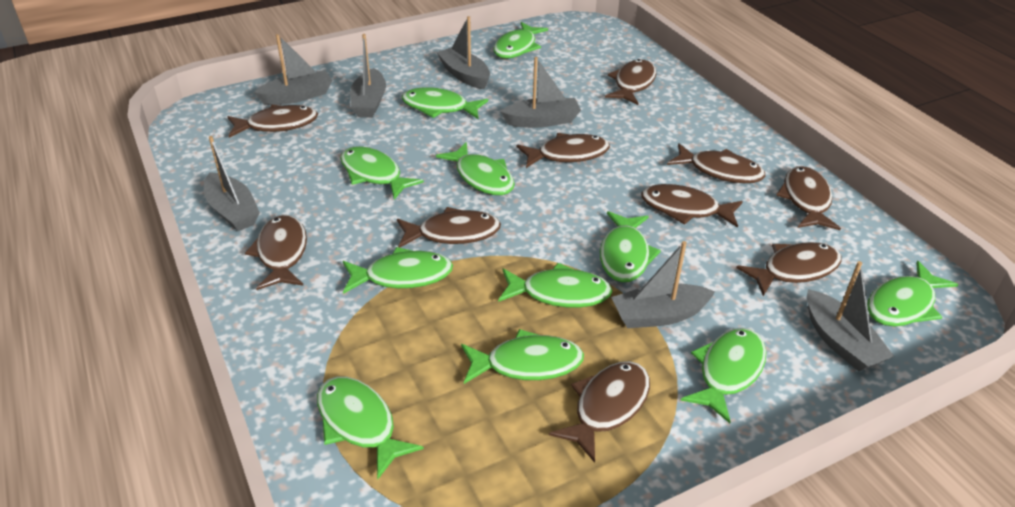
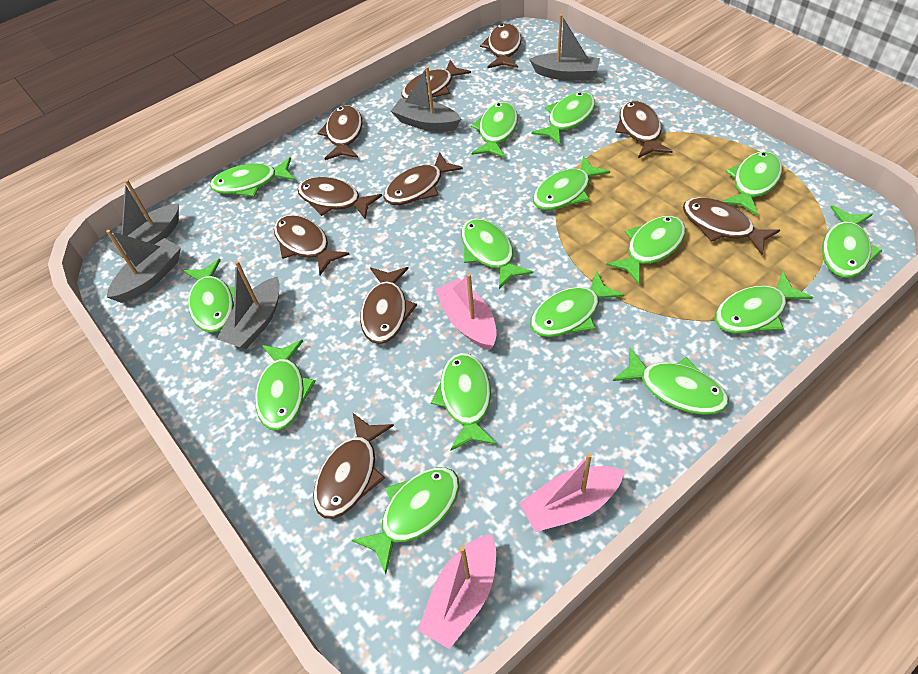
green fish: [317,376,424,479] [340,146,424,200] [343,247,453,294] [402,87,488,119] [436,142,515,195] [461,329,584,384] [493,22,548,59] [498,263,612,307] [600,211,661,282] [681,328,766,423] [867,261,959,327] = 11 -> [183,259,235,333] [210,157,295,197] [255,340,316,431] [352,467,459,574] [431,353,497,451] [461,218,533,289] [471,102,518,158] [530,271,624,337] [531,92,595,145] [533,155,610,210] [606,216,686,284] [613,348,729,415] [715,271,813,334] [722,151,782,216] [822,205,883,278] = 15
grey boat: [204,136,260,231] [253,34,333,105] [350,34,386,118] [436,16,490,89] [500,57,581,128] [611,241,715,328] [807,261,894,371] = 7 -> [106,230,181,303] [107,179,179,260] [217,261,280,349] [391,66,461,132] [529,14,600,80] = 5
pink boat: none = 0 -> [418,533,496,649] [435,273,496,350] [519,453,624,532] = 3

